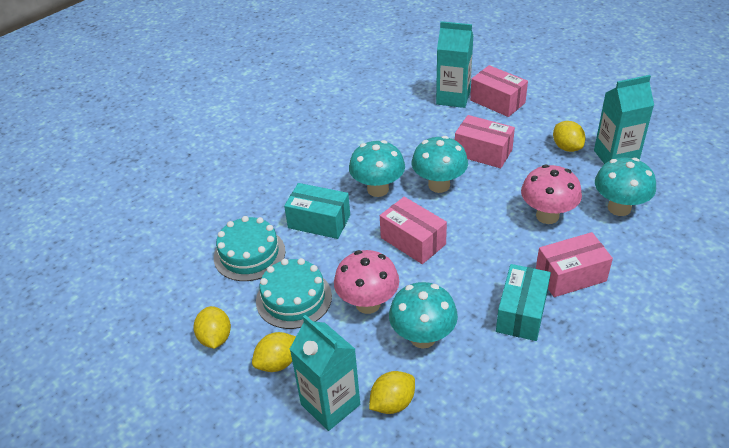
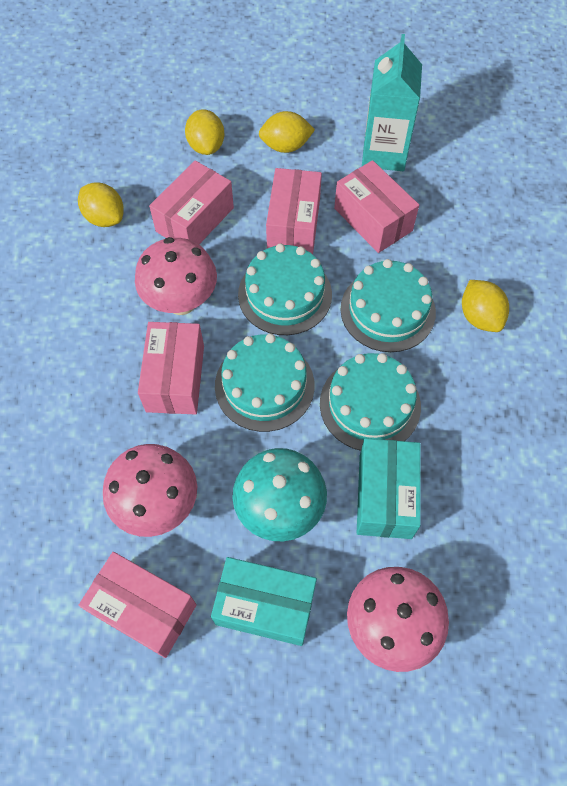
pink box: [380,197,447,264] [455,115,515,168] [470,65,528,117] [536,232,613,297] = 4 -> [78,552,197,658] [138,322,204,414] [149,160,234,244] [266,168,322,254] [334,160,419,253] = 5
pink mushroom: [334,250,399,314] [521,165,582,224] = 2 -> [103,444,197,537] [135,237,217,315] [347,567,449,672] = 3
turquoise cake: [214,216,286,281] [256,258,332,329] = 2 -> [215,334,315,432] [238,243,332,335] [320,353,421,451] [340,259,436,352] = 4
turquoise carton: [290,315,360,431] [436,21,473,108] [594,75,654,164] = 3 -> [362,34,422,171] = 1
turquoise mushroom: [349,140,405,197] [389,282,458,349] [412,136,468,193] [595,157,656,216] = 4 -> [232,448,327,541] = 1

